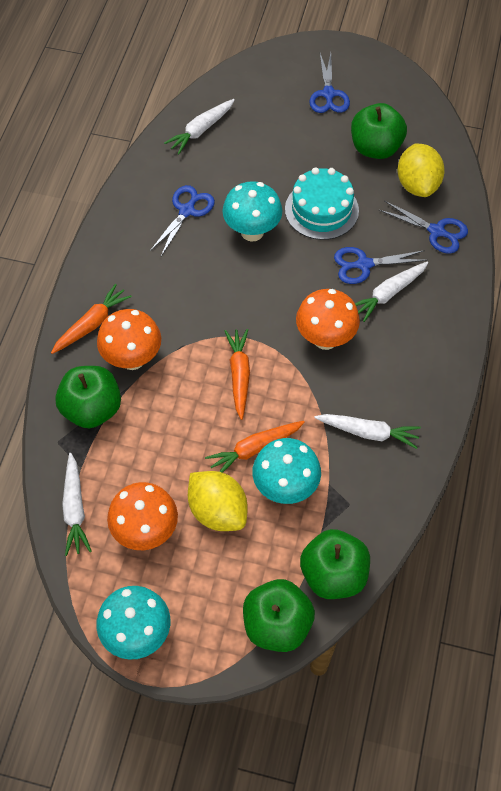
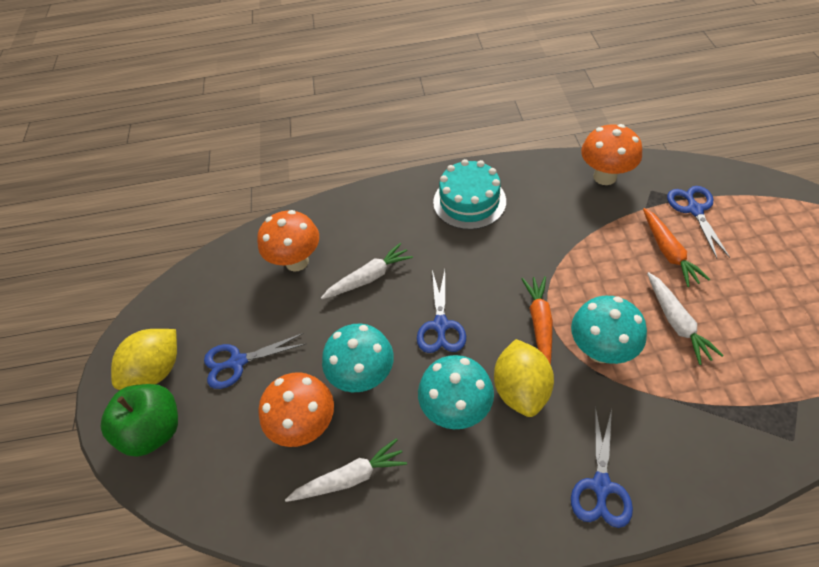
green apple: [55,366,121,428] [243,579,315,652] [300,529,370,599] [351,103,407,159] = 4 -> [101,384,178,457] = 1
orange carrot: [51,284,132,354] [205,421,305,473] [225,329,250,420] = 3 -> [521,276,553,365] [643,208,710,287] = 2
white carrot: [62,453,92,556] [164,99,235,154] [315,414,421,449] [355,262,428,322] = 4 -> [285,438,407,502] [321,243,413,299] [647,272,724,365] = 3

